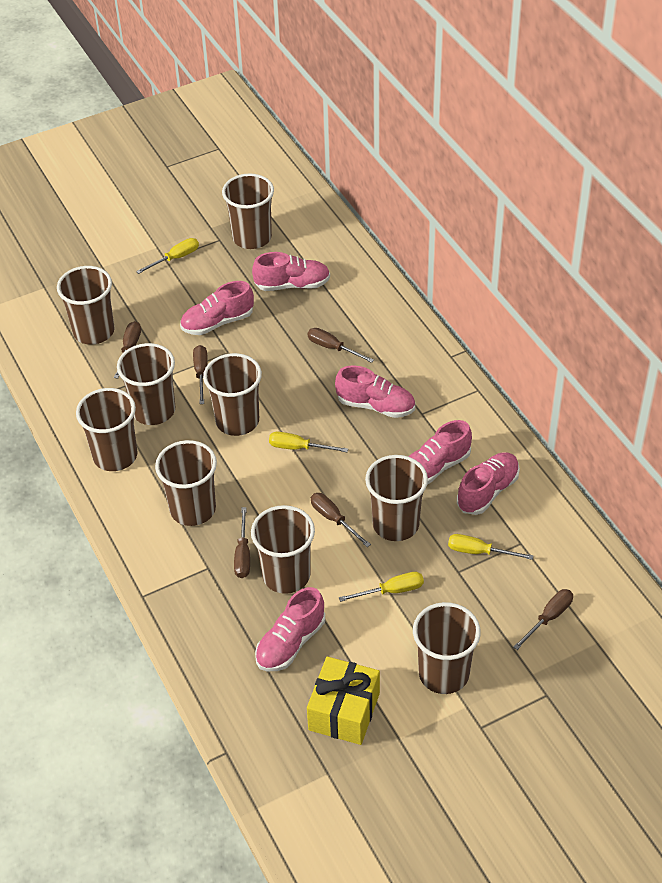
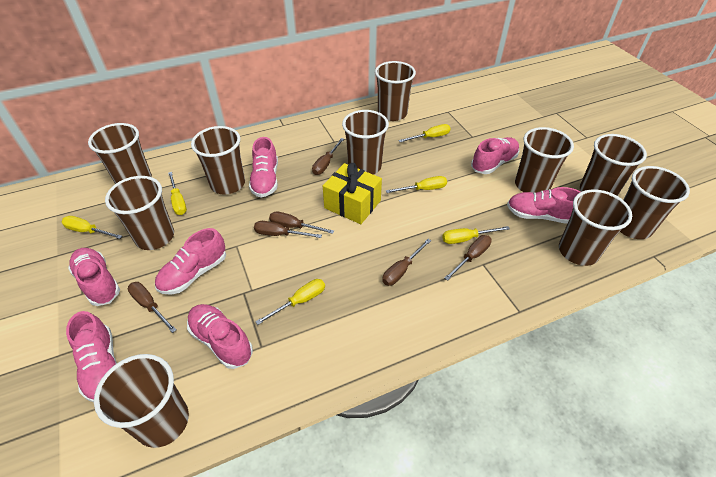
brown cup: [57,266,115,345] [76,388,137,471] [117,343,175,425] [155,440,217,526] [203,353,262,436] [222,173,274,249] [251,505,315,594] [365,455,428,541] [413,602,481,694] = 9 -> [88,123,152,184] [94,354,189,448] [105,176,174,250] [191,126,245,194] [342,110,389,175] [375,61,416,121] [515,127,574,193] [559,189,632,266] [580,134,647,196] [620,166,690,239] = 10
pink shoe: [180,281,254,335] [252,252,330,291] [255,587,325,671] [335,366,415,418] [408,420,472,485] [457,452,520,515] = 6 -> [66,311,117,403] [68,248,120,306] [155,228,226,295] [187,304,253,369] [249,137,278,198] [471,137,520,174] [507,187,581,224] = 7
yellow screwdriver: [136,238,199,274] [269,432,348,452] [339,572,424,602] [448,534,534,560] = 4 -> [61,216,122,239] [168,172,187,215] [255,279,325,325] [386,176,447,193] [398,124,451,142] [442,226,510,244] = 6

